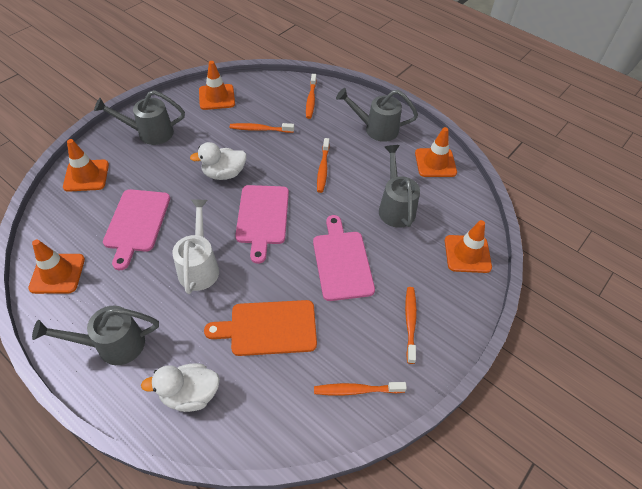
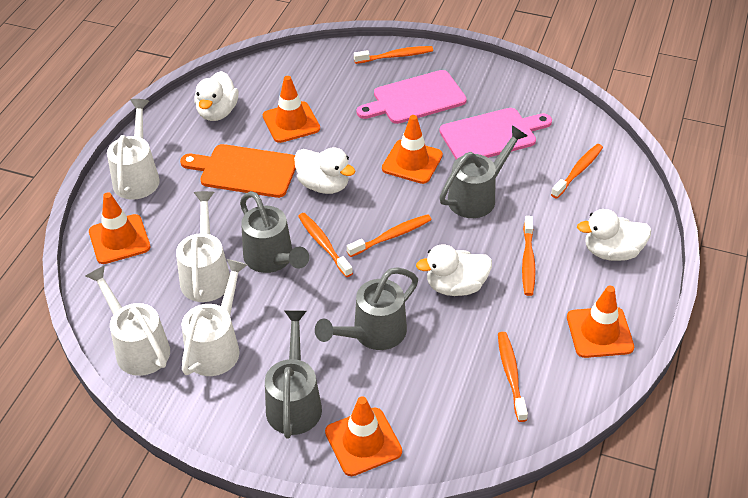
orange toothbrush: [230,123,294,133] [306,74,317,119] [314,382,407,396] [317,138,330,193] [405,287,417,364] = 5 -> [298,213,353,277] [347,214,432,257] [354,46,433,64] [498,332,528,422] [522,216,536,296] [551,144,603,199] = 6
pink cutting board: [103,189,170,270] [235,185,289,264] [313,215,375,301] = 3 -> [357,70,467,124] [439,108,552,159] = 2
white duck: [141,363,220,412] [190,142,247,180] = 2 -> [194,71,238,121] [294,147,355,194] [416,244,492,296] [577,209,651,261] = 4
white watering can: [172,199,219,294] = 1 -> [85,265,170,376] [107,99,160,200] [176,191,230,302] [181,259,248,376] = 4

